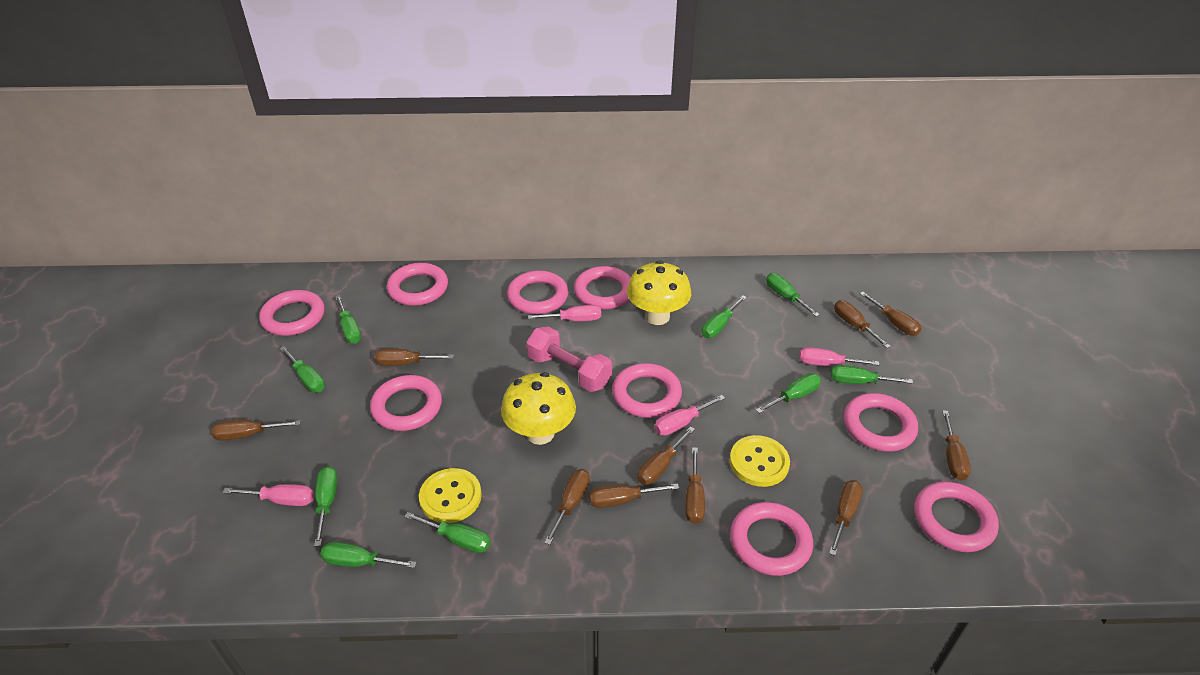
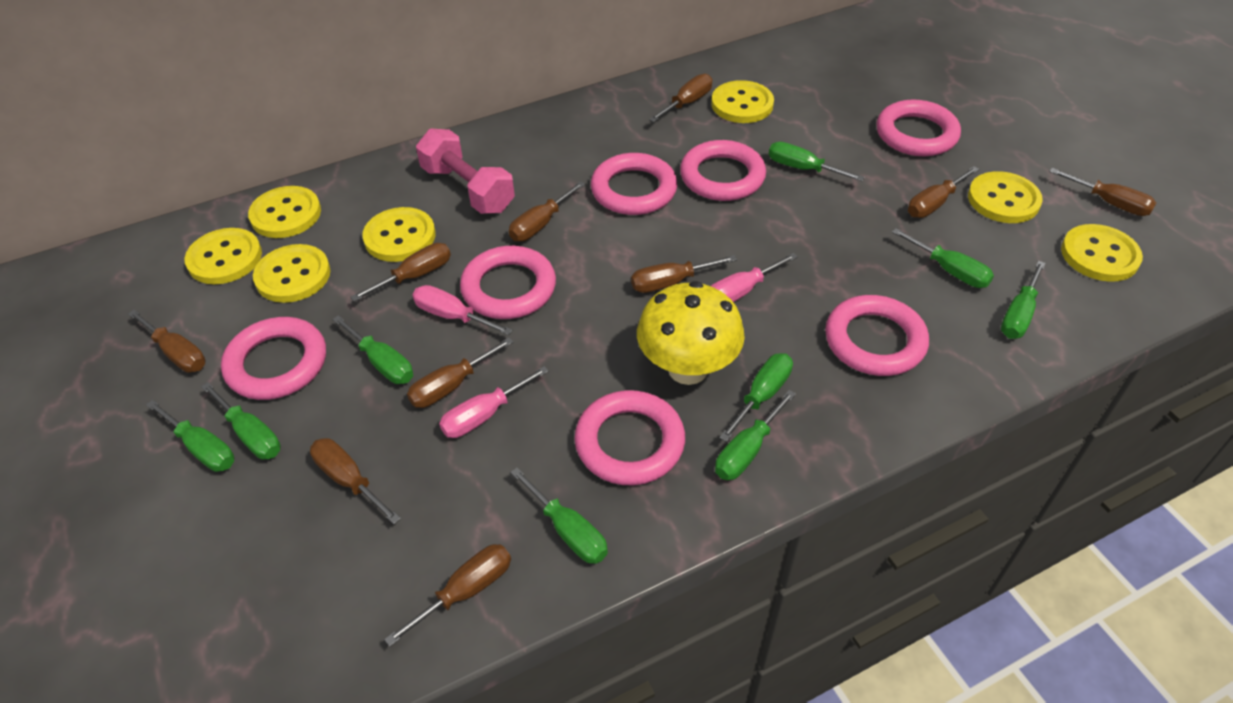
pink ring: [259,290,325,336] [370,375,442,431] [387,263,448,306] [507,271,568,314] [574,266,631,310] [612,363,682,418] [730,502,813,576] [844,393,918,452] [914,481,999,552] = 9 -> [221,317,326,400] [460,246,556,319] [574,390,685,485] [591,153,677,215] [680,140,766,201] [825,295,929,376] [876,99,961,156] = 7
pink screwdriver: [223,484,314,506] [528,305,601,321] [654,395,725,436] [799,347,879,366] = 4 -> [413,285,513,335] [439,366,549,438] [711,253,798,302] = 3
yellow button: [419,468,482,523] [730,435,790,487] = 2 -> [185,228,262,284] [248,186,321,238] [253,244,331,303] [362,207,435,262] [711,80,774,123] [968,171,1043,223] [1061,224,1143,282] = 7
yellow mushroom: [501,372,576,445] [627,261,691,325] = 2 -> [637,281,745,385] = 1

